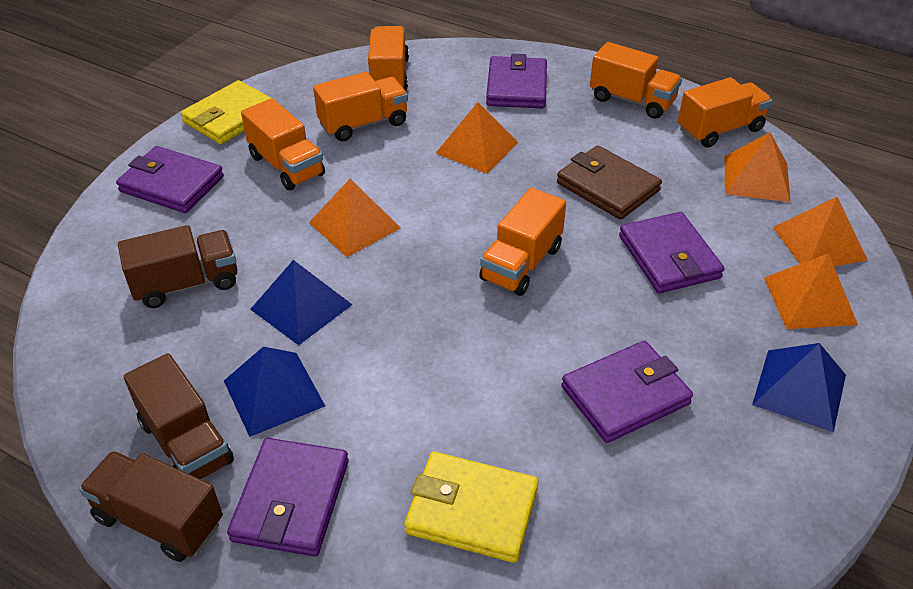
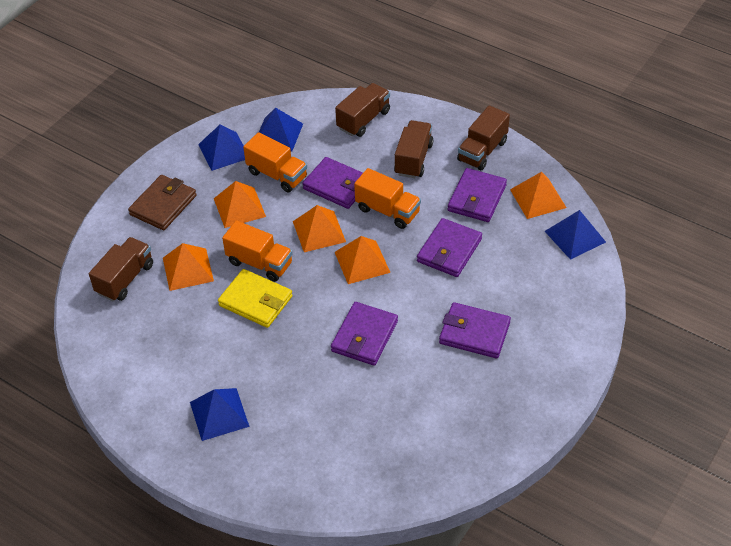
blue pyramid: [224,347,325,437] [250,260,352,345] [752,343,846,432] = 3 -> [190,388,250,441] [198,125,245,171] [259,107,303,151] [545,210,606,260] = 4
brown truck: [79,451,223,562] [118,225,238,308] [124,353,234,479] = 3 -> [89,237,153,301] [335,83,390,137] [394,120,433,178] [457,105,510,170] = 4
orange truck: [241,98,325,190] [313,72,408,141] [368,26,409,91] [479,188,566,296] [590,42,682,119] [678,77,772,148] = 6 -> [222,221,293,282] [243,132,307,192] [354,168,421,229] = 3
yellow wallet: [181,80,277,144] [404,452,539,563] = 2 -> [218,269,293,328] = 1

